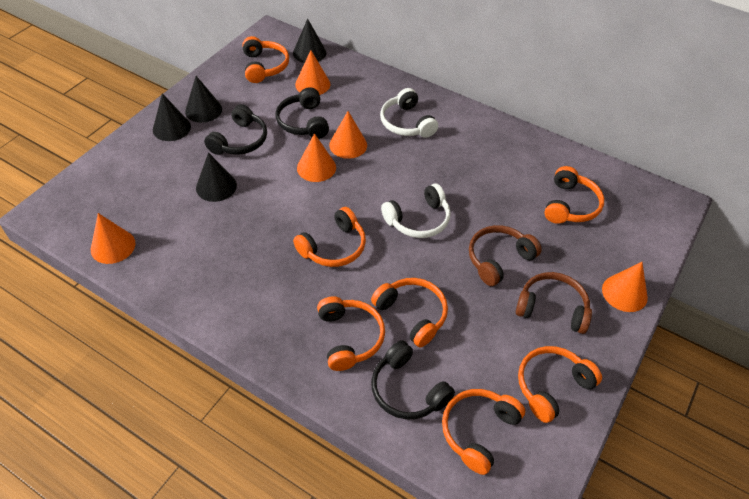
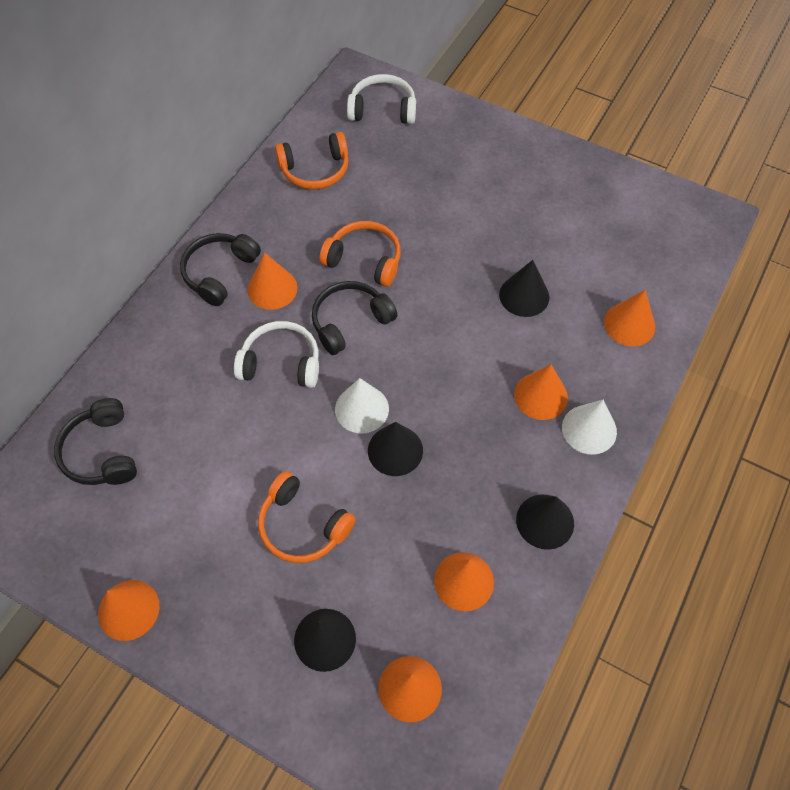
brown headphones: [469,225,542,286] [516,272,592,334] = 2 -> none = 0
orange cone: [91,213,135,264] [295,50,330,95] [297,133,336,182] [329,111,367,159] [602,262,648,312] = 5 -> [98,580,160,641] [247,252,298,310] [378,656,442,722] [434,552,494,611] [514,365,568,420] [604,290,655,346] = 6
orange headphones: [242,36,289,83] [293,207,366,267] [317,296,385,371] [371,278,448,347] [442,389,525,475] [518,346,602,423] [545,166,604,224] = 7 -> [258,471,356,563] [275,132,348,190] [320,221,401,287] = 3
white cone: none = 0 -> [335,378,389,434] [562,400,617,455] = 2

